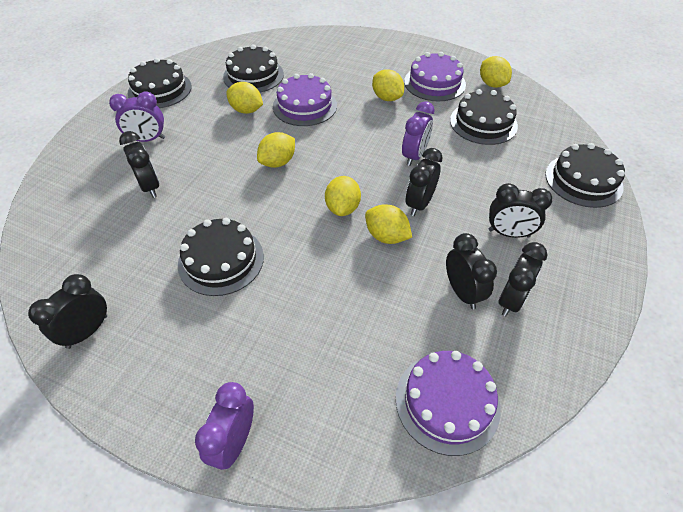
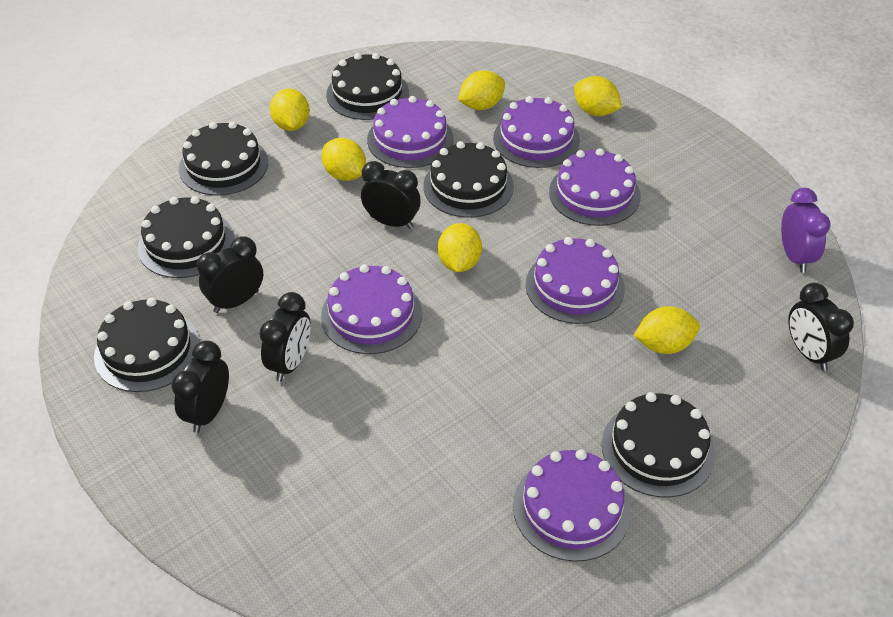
black cake: [128,58,192,108] [178,218,264,296] [223,44,284,93] [450,89,518,145] [545,143,625,208] = 5 -> [94,298,200,392] [138,196,234,278] [179,121,268,196] [326,53,409,120] [423,141,514,218] [602,392,715,498] = 6
black clock: [28,274,107,349] [119,131,159,198] [406,148,443,216] [446,233,497,310] [488,183,553,238] [498,242,548,316] = 6 -> [171,340,229,433] [197,236,263,313] [259,292,311,382] [361,161,421,229] [788,283,854,371] = 5
purple cake: [273,73,337,126] [396,351,501,456] [404,52,466,101] = 3 -> [321,264,422,354] [367,96,454,168] [493,96,580,168] [513,450,631,562] [526,237,625,324] [549,148,641,226] = 6
purple clock: [109,91,165,142] [195,382,254,470] [402,101,435,166] = 3 -> [781,188,830,273] = 1

